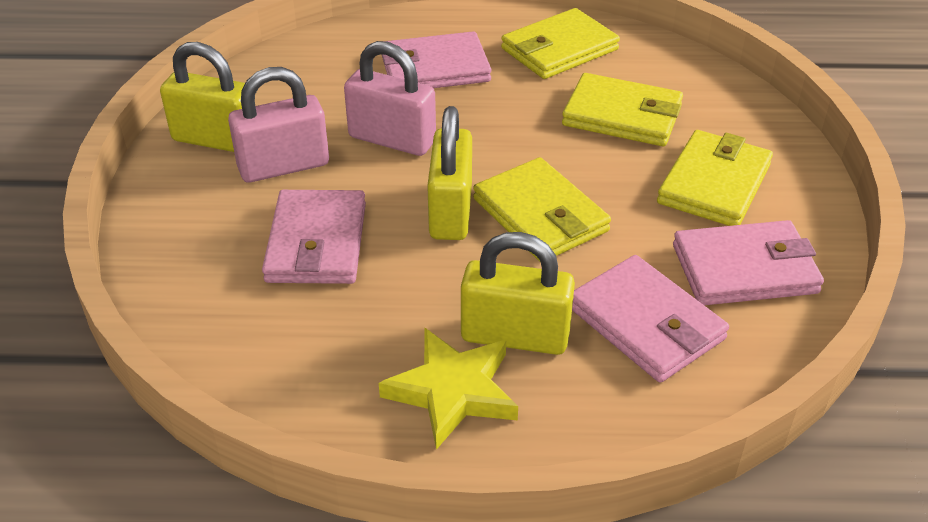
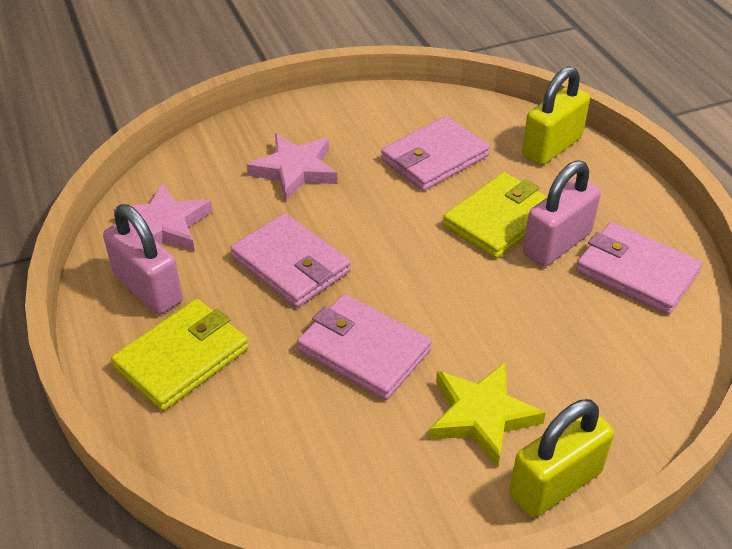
pink star: none = 0 -> [114,183,212,252] [247,134,337,201] = 2
yellow padlock: [160,42,245,152] [427,106,472,240] [461,232,575,355] = 3 -> [509,399,614,518] [522,66,590,165] = 2
yellow wallet: [473,157,611,262] [501,8,620,79] [562,73,683,146] [657,130,773,226] = 4 -> [111,299,249,411] [443,172,548,259] = 2

